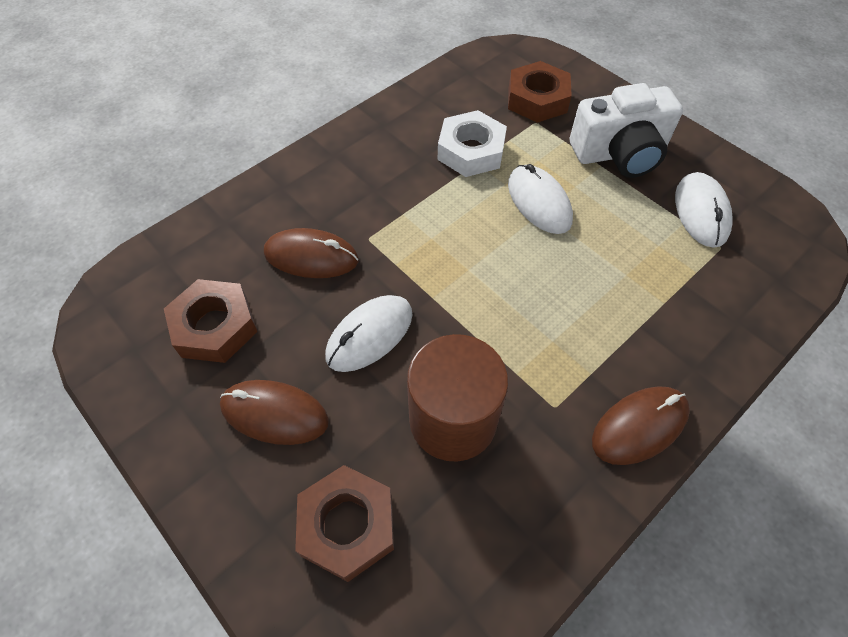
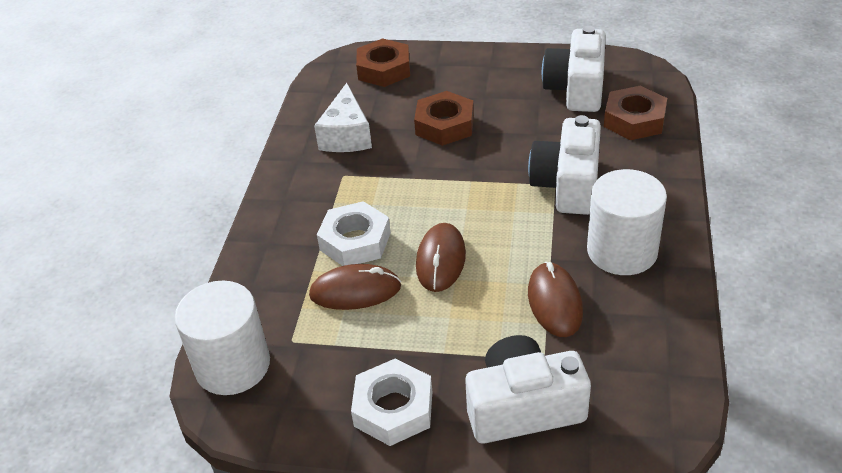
brown cylinder: [407,334,508,462] = 1 -> none = 0
white camera: [570,83,683,178] = 1 -> [465,335,591,444] [528,115,601,215] [542,26,606,112] = 3
white cheese: none = 0 -> [314,83,372,152] = 1
white cylinder: none = 0 -> [174,281,270,395] [587,169,667,275] = 2
white mouse: [325,295,412,372] [508,164,573,234] [675,172,733,248] = 3 -> none = 0
white nut: [438,110,507,177] = 1 -> [317,201,391,266] [351,359,432,446] = 2

